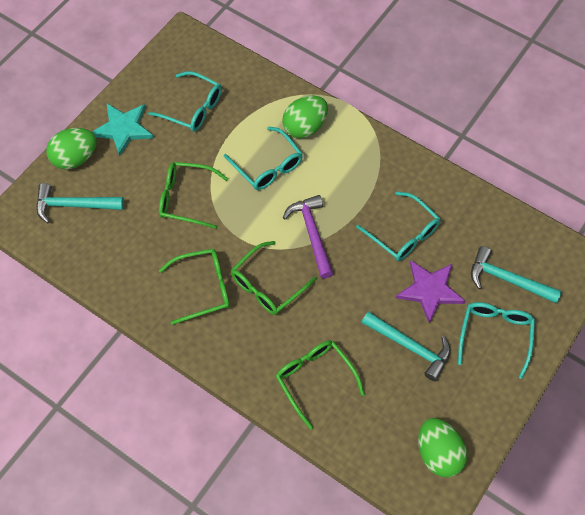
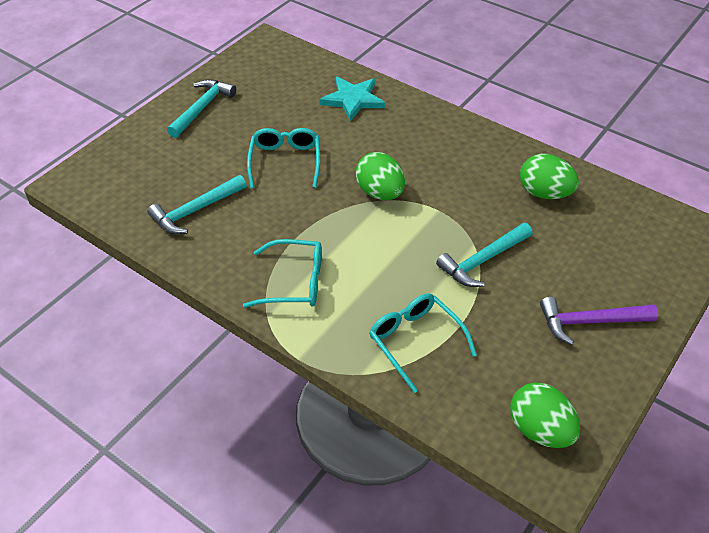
green glasses: [159,162,228,229] [159,249,230,325] [231,241,317,315] [276,340,365,430] = 4 -> none = 0
purple star: [396,261,465,324] = 1 -> none = 0
turquoise glasses: [148,71,222,132] [224,126,303,190] [356,191,440,261] [458,302,535,379] = 4 -> [243,239,322,308] [247,128,320,188] [369,293,477,393] = 3

